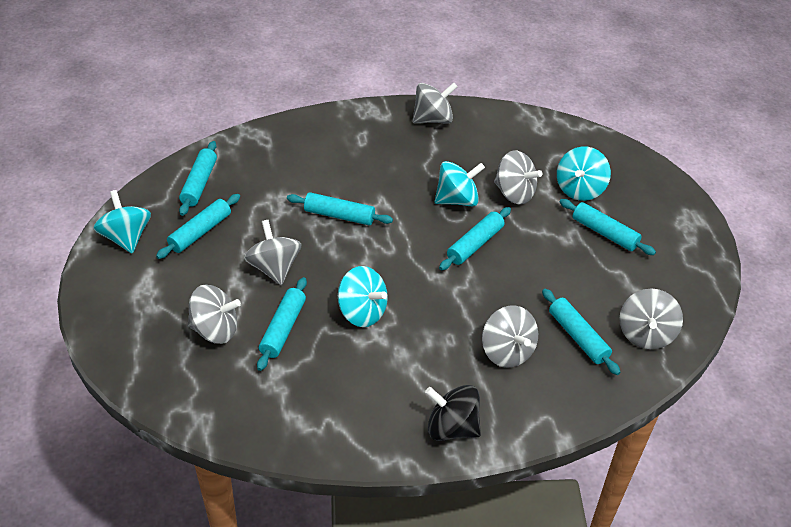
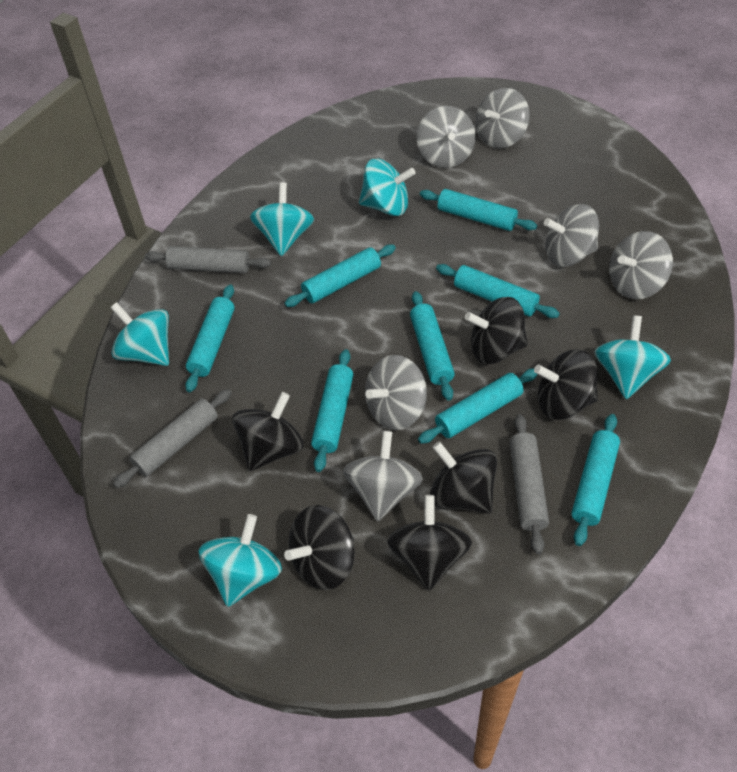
black spinning top: [425,385,481,441] = 1 -> [232,392,303,471] [284,505,354,590] [387,495,472,591] [429,442,497,514] [465,297,528,364] [534,349,598,420] = 6
grey rolling pin: none = 0 -> [113,389,232,488] [145,246,271,273] [509,414,549,554] = 3
turquoise rolling pin: [156,194,240,259] [179,141,217,216] [257,277,307,371] [287,192,393,225] [439,207,511,270] [542,289,621,375] [560,199,656,255] = 7 -> [185,284,235,392] [285,244,396,307] [311,349,354,472] [410,291,455,401] [418,369,538,444] [420,189,537,231] [436,264,560,318] [571,414,620,546] = 8
turquoise spinning top: [93,190,151,254] [338,266,388,327] [434,161,485,206] [557,147,611,201] = 4 -> [110,302,169,366] [198,514,282,607] [250,182,314,256] [359,159,415,216] [594,315,671,399] = 5

